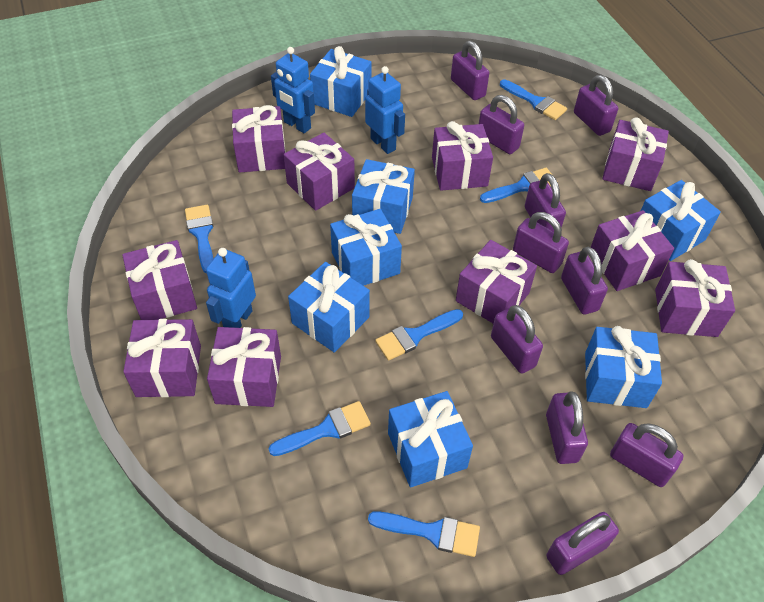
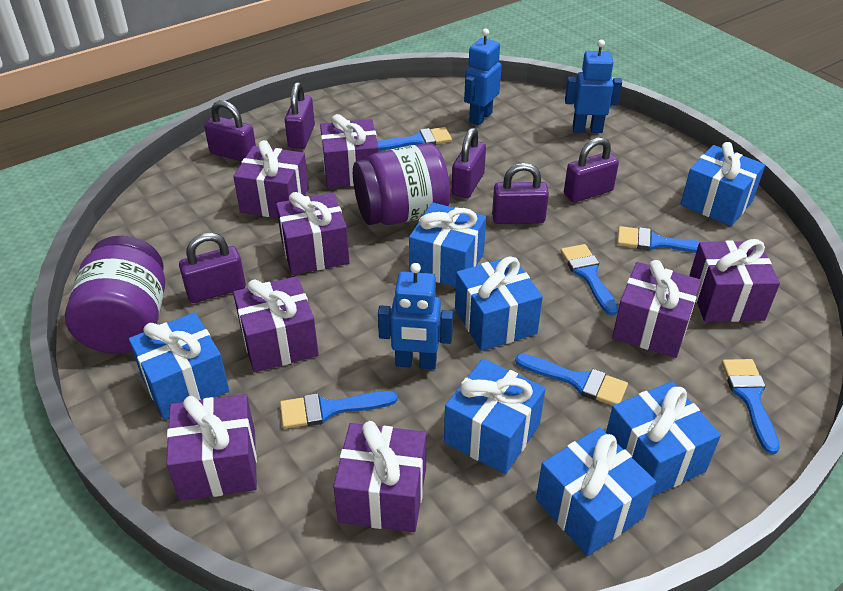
purple gift: [122,240,197,320] [123,319,201,397] [207,327,281,407] [232,105,286,172] [284,133,355,211] [432,121,493,191] [456,240,537,324] [591,210,674,291] [602,117,669,191] [655,259,735,337] = 10 -> [166,394,257,501] [233,140,309,218] [233,276,319,372] [276,192,350,275] [320,114,379,188] [333,421,426,532] [612,260,701,358] [689,239,780,322] = 8
purple jar: none = 0 -> [65,235,165,354] [353,143,450,225] = 2
purple padlock: [451,41,489,100] [479,95,524,154] [491,305,543,374] [513,212,569,273] [525,173,566,231] [546,392,588,464] [546,512,619,575] [561,246,608,314] [574,75,618,136] [610,423,684,487] = 10 -> [179,232,246,303] [204,100,256,162] [285,82,315,149] [452,128,486,198] [492,163,549,224] [564,137,619,202] = 6

